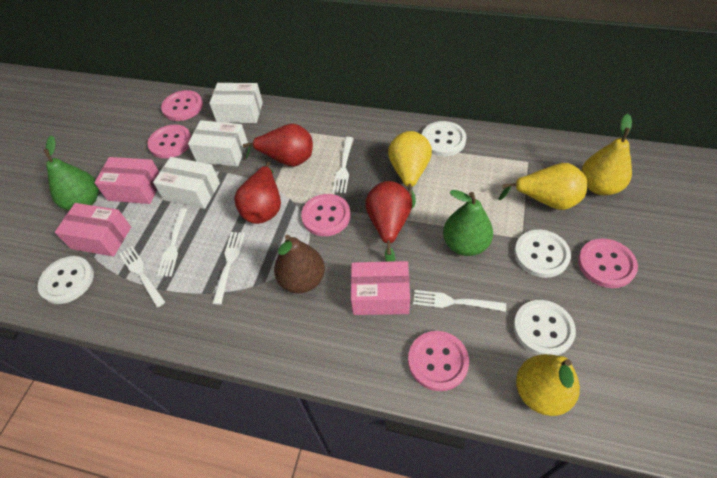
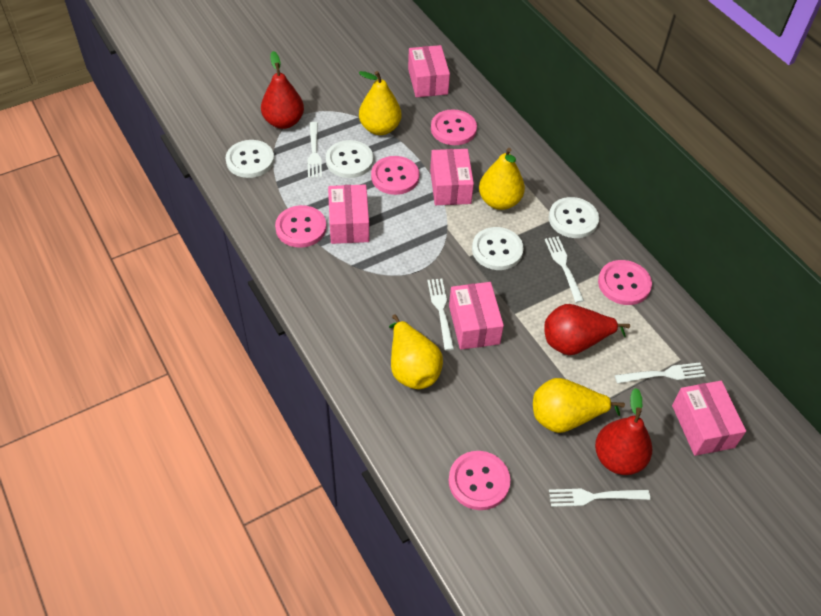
brown pear: [274,235,325,293] = 1 -> none = 0
green pear: [43,135,99,210] [443,190,493,256] = 2 -> none = 0
pink box: [55,203,131,257] [94,157,160,204] [351,261,410,315] = 3 -> [328,185,369,244] [408,45,450,97] [430,149,474,205] [449,282,504,350] [672,381,746,456] = 5
white box: [153,157,220,209] [188,120,248,167] [209,83,263,123] = 3 -> none = 0

